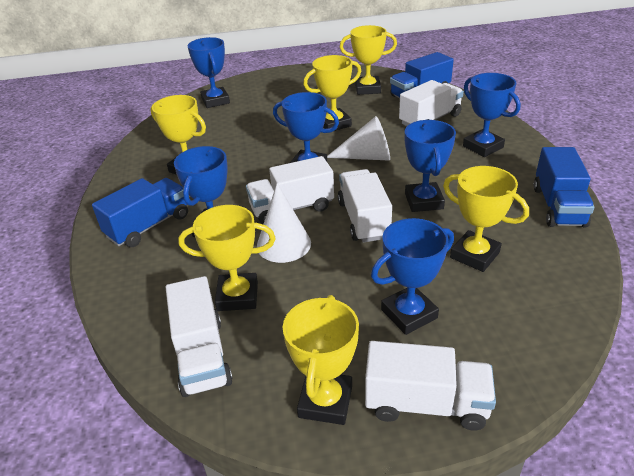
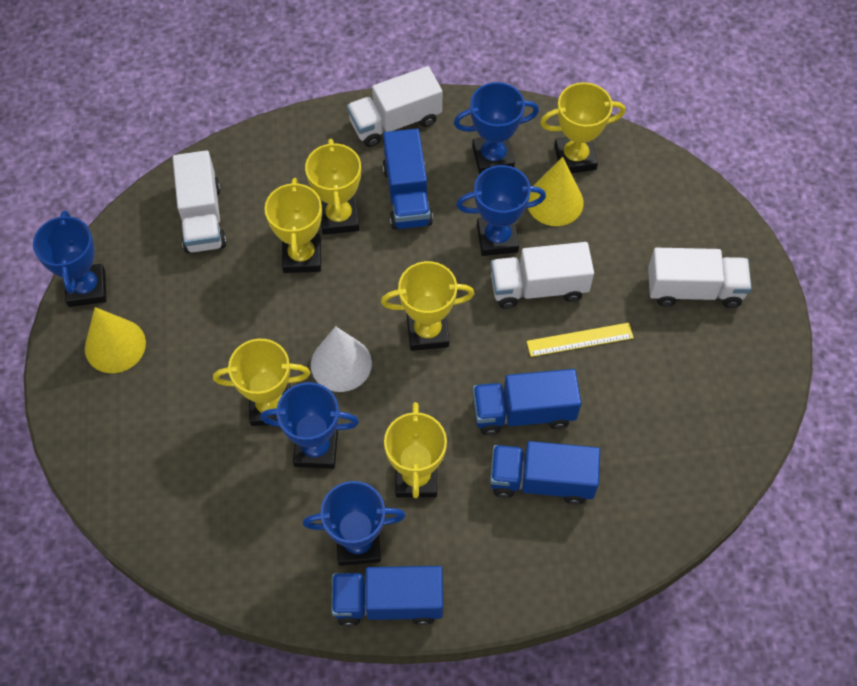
blue trophy: [174,146,228,237] [188,37,230,108] [273,92,339,163] [371,218,454,335] [405,120,456,212] [463,73,521,157] = 6 -> [33,210,107,307] [260,382,359,469] [303,481,406,566] [454,82,539,175] [456,165,546,256] = 5
blue truck: [92,178,188,247] [390,52,454,98] [534,147,594,227] = 3 -> [332,566,443,627] [382,129,433,230] [473,369,581,435] [490,441,600,505] = 4
white cone: [257,183,311,263] [327,116,390,161] = 2 -> [311,326,372,392] = 1
white truck: [166,276,233,397] [246,156,334,224] [338,169,392,243] [365,341,496,431] [399,80,464,126] = 5 -> [173,150,227,253] [347,66,442,147] [491,242,594,309] [648,248,752,308] = 4
yellow cone: none = 0 -> [85,307,146,373] [528,157,584,226] = 2
yellow ruler: none = 0 -> [527,323,634,357] = 1

